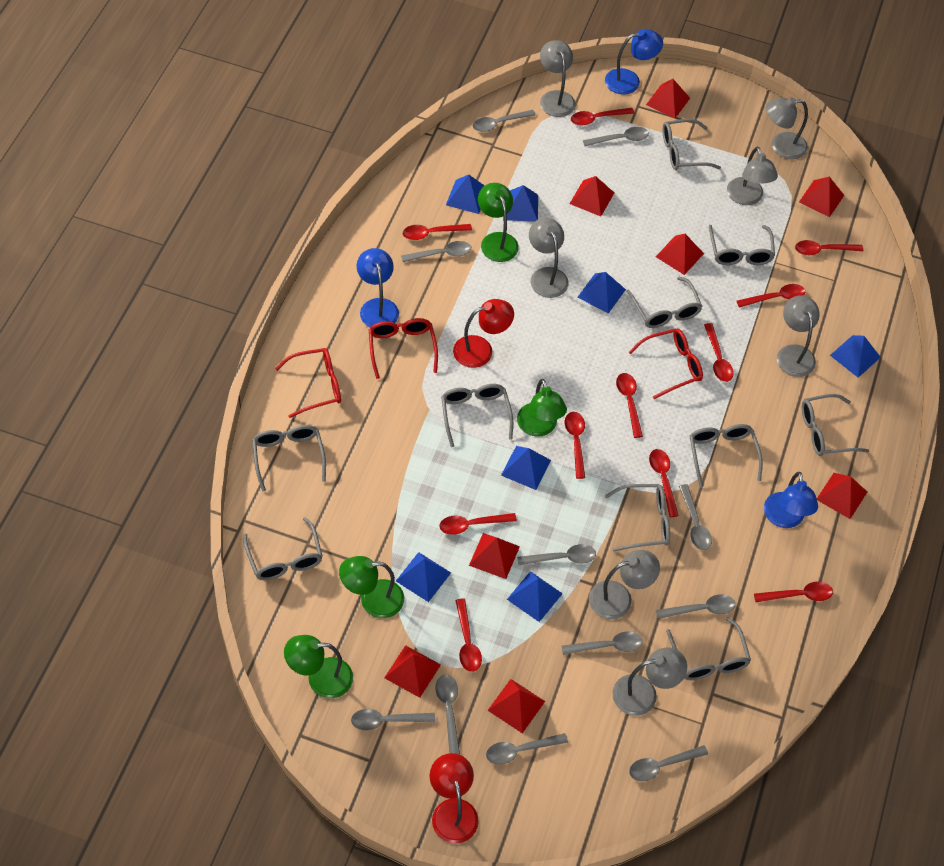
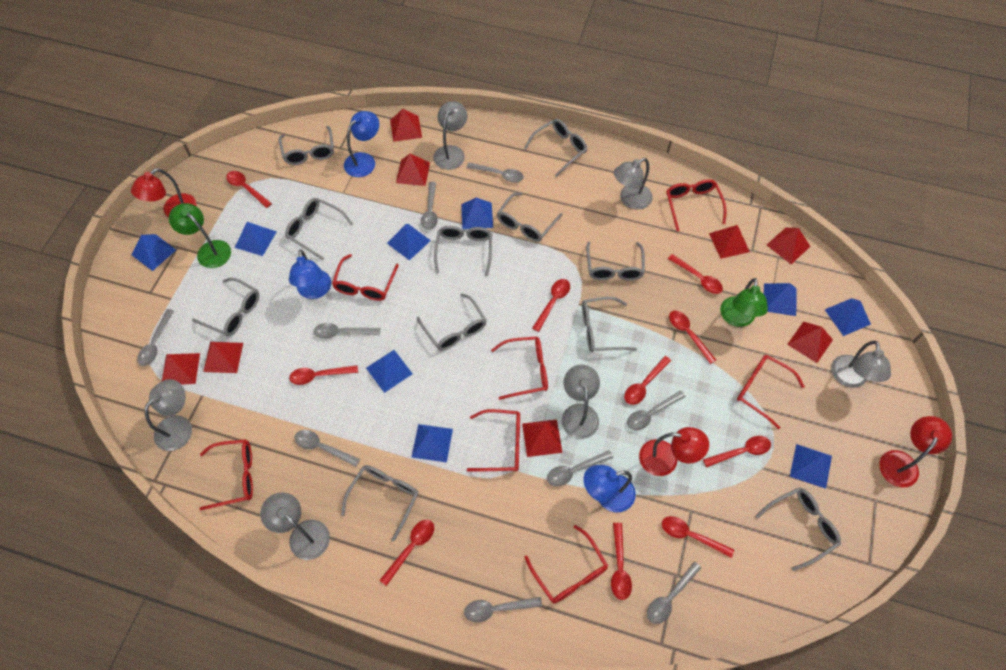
blue pyramid: [396,552,451,602] [446,175,485,214] [501,446,551,490] [503,185,538,222] [507,571,563,622] [577,272,626,314] [830,335,881,378] = 7 -> [132,234,176,271] [235,222,277,256] [366,350,413,393] [387,224,431,260] [411,424,453,463] [461,197,493,229] [764,283,796,316] [790,444,832,489] [825,298,871,336] = 9
green lamp: [284,635,353,699] [339,556,404,618] [478,183,519,262] [517,379,567,437] = 4 -> [169,203,231,268] [720,278,768,327] = 2
grey glasses: [243,517,323,580] [252,425,326,492] [441,384,513,447] [605,484,670,552] [626,277,703,328] [662,119,721,170] [666,617,751,680] [690,424,763,487] [709,225,775,265] [802,394,869,456] = 10 -> [192,278,259,336] [279,126,334,165] [285,198,353,260] [341,465,419,542] [417,293,486,351] [434,226,492,276] [497,192,562,242] [524,119,587,177] [582,297,637,352] [586,241,645,281] [755,487,841,571] = 11
grey lamp: [529,218,569,298] [540,40,575,117] [589,550,660,619] [612,648,687,716] [727,147,778,205] [766,97,808,159] [777,295,820,377] = 7 -> [144,379,192,451] [260,492,330,560] [433,101,467,170] [562,365,600,439] [614,158,652,210] [831,341,891,388] = 6
grey spoon: [351,709,435,731] [401,241,471,262] [435,675,460,754] [473,110,535,132] [486,733,568,765] [517,544,596,565] [562,632,643,655] [583,127,649,146] [629,745,708,781] [656,595,735,619] [679,484,712,550] = 11 -> [137,309,174,366] [294,430,360,467] [314,323,380,339] [421,182,438,230] [464,597,542,622] [467,163,524,182] [547,450,613,486] [627,390,686,430] [647,562,701,624] = 9
red glasses: [275,348,341,418] [369,318,438,379] [629,329,703,399] = 3 -> [200,439,253,510] [332,254,399,301] [467,409,520,472] [491,336,548,400] [524,525,608,604] [666,179,727,231] [737,355,805,429] = 7
red lamp: [429,753,479,844] [453,299,514,368] = 2 -> [131,168,196,217] [639,427,709,476] [879,416,952,487] = 3
red spoon: [403,224,472,240] [439,513,517,535] [455,599,482,672] [565,412,585,479] [571,108,634,126] [616,373,643,438] [649,449,679,517] [704,323,734,382] [737,284,805,308] [754,582,833,602] [795,240,863,255] = 11 -> [226,171,272,208] [289,365,358,385] [380,520,434,586] [532,279,570,332] [611,523,632,600] [624,356,671,405] [662,516,734,558] [668,254,723,294] [669,311,716,364] [703,436,771,468] = 10

